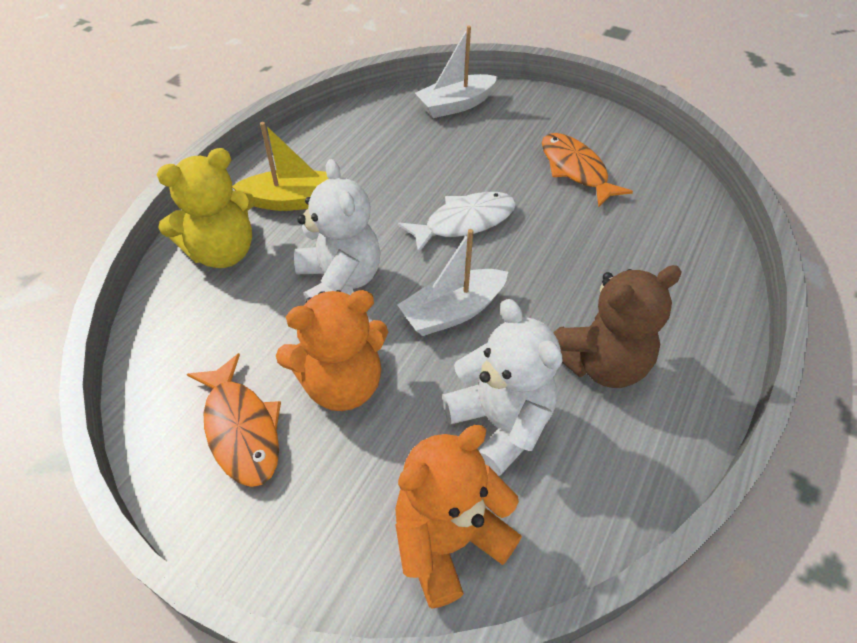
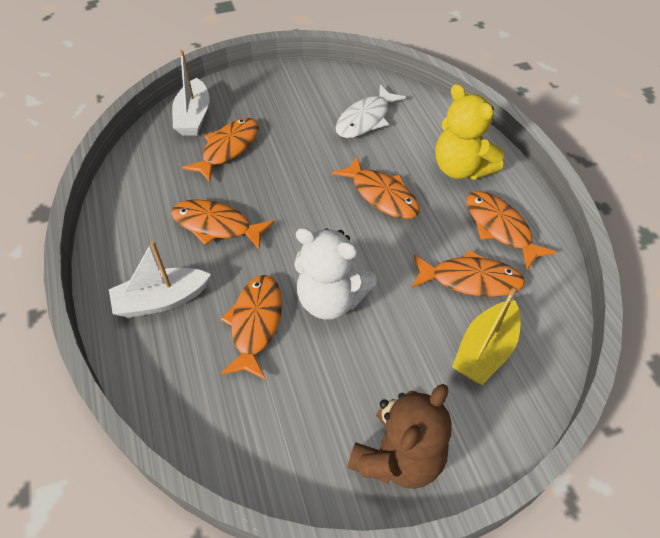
orange fish: [187,353,281,487] [542,133,633,207] = 2 -> [171,199,275,250] [182,118,259,182] [221,275,282,380] [332,156,420,219] [412,250,525,297] [466,191,557,270] = 6
orange teddy bear: [276,290,388,411] [395,425,522,609] = 2 -> none = 0
white teddy bear: [294,159,381,302] [442,299,562,476] = 2 -> [294,228,377,320] = 1

